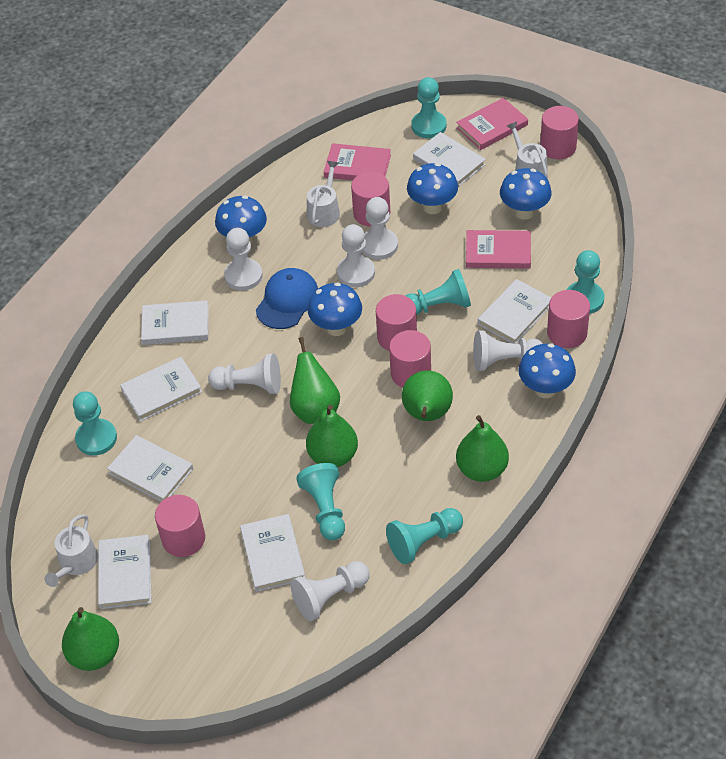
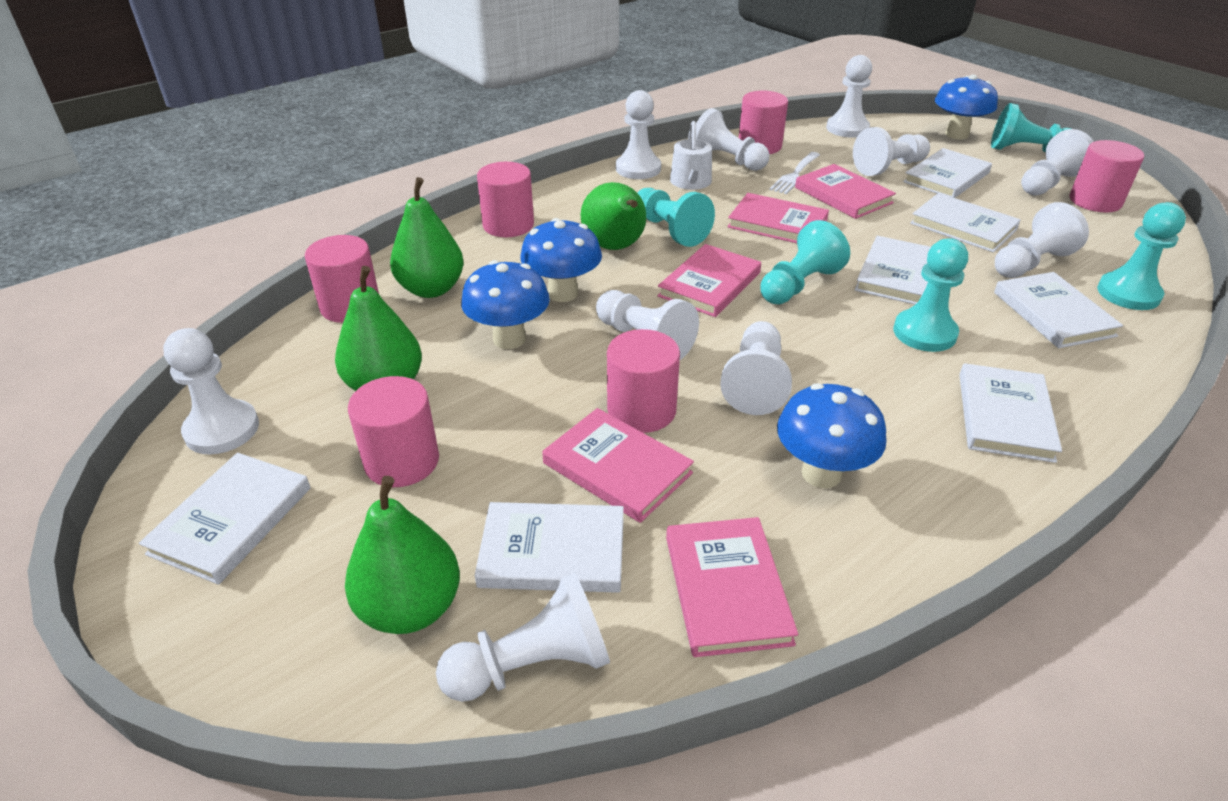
blue cap: [256,268,318,329] = 1 -> none = 0
blue mushroom: [215,196,267,244] [308,282,362,336] [407,163,458,214] [500,168,552,220] [518,343,576,398] = 5 -> [461,260,550,349] [520,218,602,302] [777,383,886,488] [935,74,998,139] = 4
green pear: [62,607,119,671] [290,337,340,424] [306,405,358,467] [402,370,453,421] [456,415,509,482] = 5 -> [335,266,422,391] [345,476,460,634] [390,177,464,298] [580,182,646,250] = 4
pink book: [324,143,391,180] [456,98,528,150] [466,230,531,269] = 3 -> [542,408,694,523] [657,244,761,317] [666,517,798,657] [727,193,829,243] [795,164,896,219] = 5
turquoise pawn: [73,391,117,456] [296,463,345,541] [386,508,463,564] [405,269,471,315] [411,77,447,138] [567,250,605,314] = 6 -> [637,188,715,247] [761,220,850,304] [893,238,968,352] [991,103,1071,152] [1097,202,1186,310] = 5
white fork: none = 0 -> [769,152,820,194] = 1
white pawn: [208,353,281,394] [224,228,263,290] [290,561,370,621] [337,224,375,287] [362,197,398,260] [473,330,543,371] = 6 -> [163,328,259,454] [436,573,610,702] [596,290,699,360] [616,90,661,179] [696,108,769,171] [720,321,792,415] [826,55,872,138] [853,127,930,176] [995,202,1089,278] [1021,129,1094,196] = 10
white watering can: [45,514,98,587] [307,161,340,227] [507,122,548,178] = 3 -> [670,121,712,190] = 1

